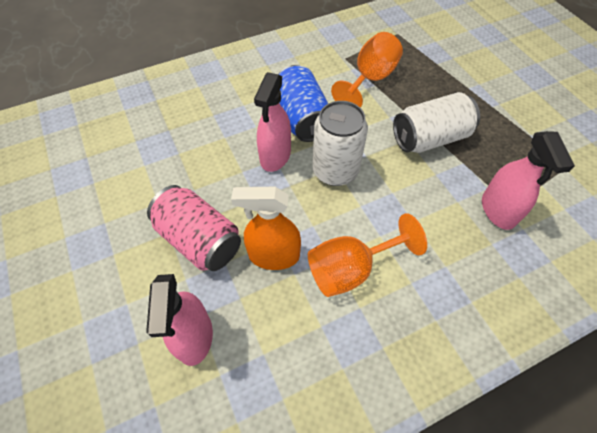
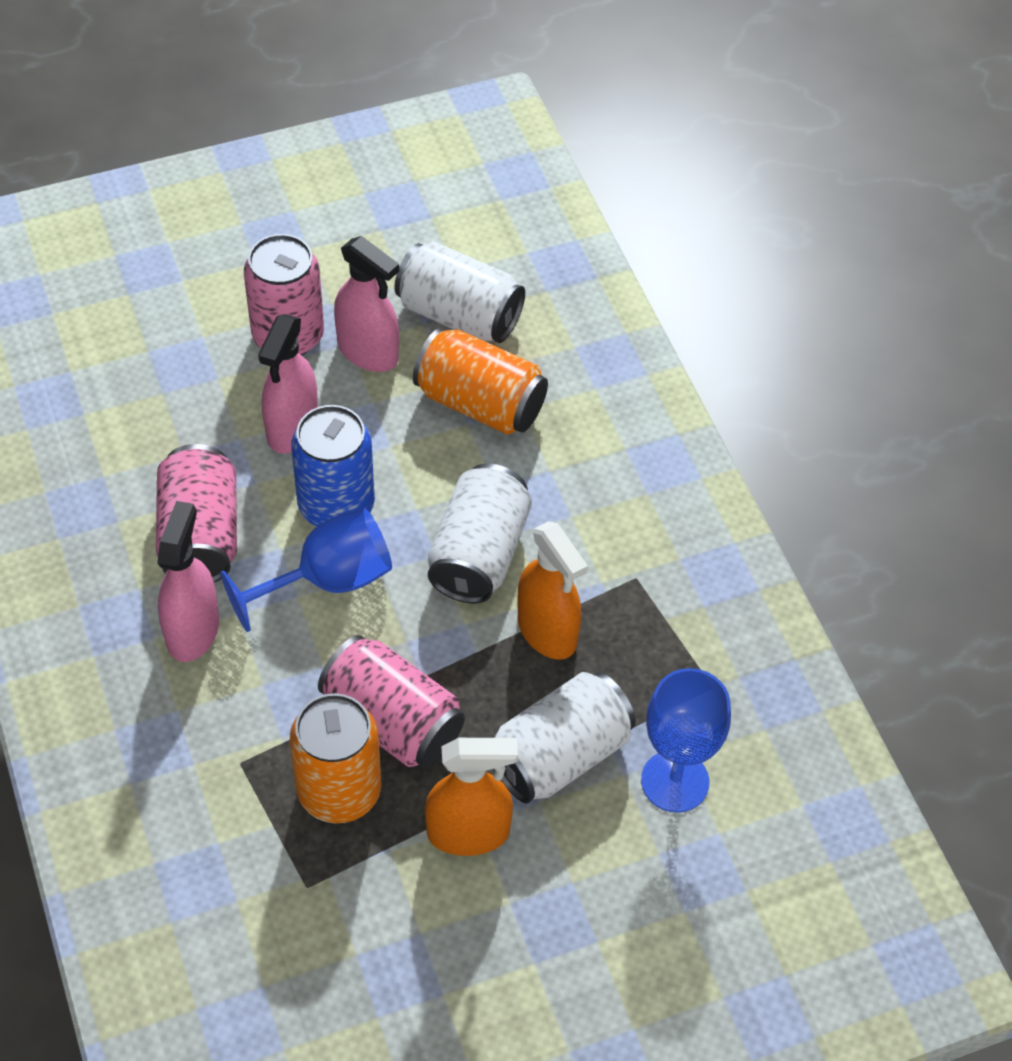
blue goblet: none = 0 -> [221,508,392,632] [641,668,731,813] = 2
orange can: none = 0 -> [290,693,381,823] [413,328,548,435] = 2
orange goblet: [308,213,427,297] [331,32,403,108] = 2 -> none = 0
orange spray bottle: [231,187,301,270] = 1 -> [425,738,518,856] [518,521,588,660] = 2
pink can: [147,185,241,271] = 1 -> [156,444,237,582] [244,234,324,355] [318,635,465,768] = 3
white can: [312,101,368,186] [393,92,480,153] = 2 -> [394,241,525,343] [428,463,532,603] [494,672,636,804] = 3

